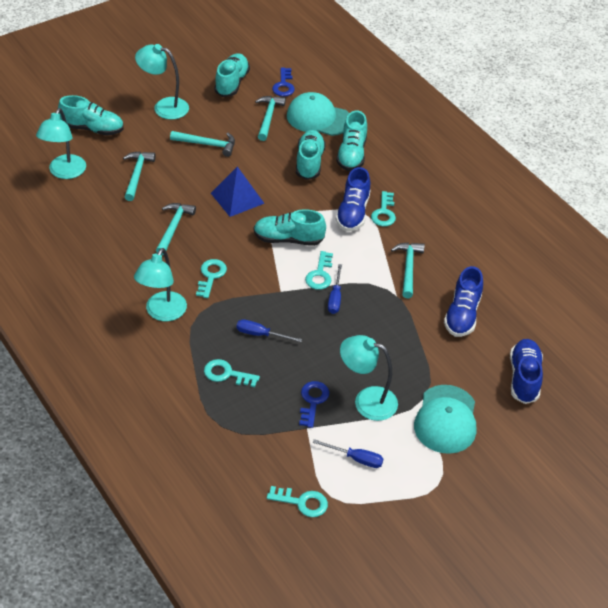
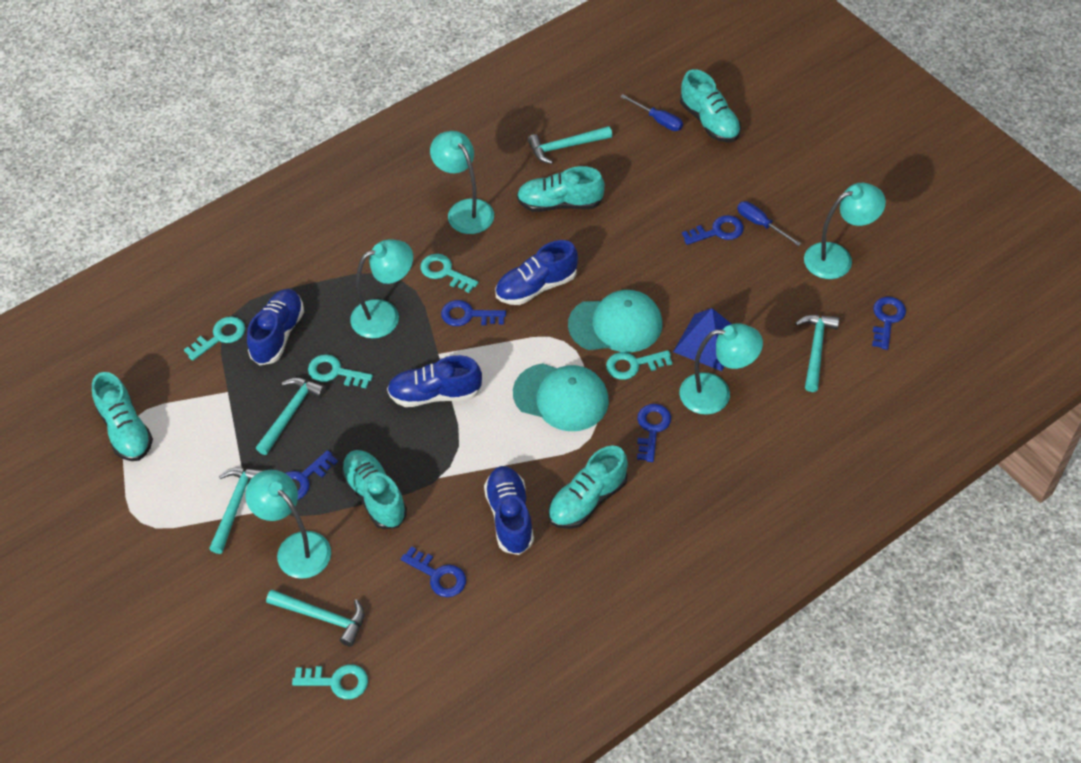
blue key: [272,68,295,97] [299,381,329,428] = 2 -> [285,450,338,500] [401,546,466,597] [441,300,506,326] [637,404,671,462] [682,215,744,245] [872,297,906,350] = 6
blue screwdriver: [236,319,302,342] [313,439,383,468] [328,264,342,314] = 3 -> [621,94,683,131] [737,201,802,246] = 2
blue shoe: [336,167,371,231] [444,266,483,337] [510,339,543,404] = 3 -> [247,289,304,365] [387,355,482,407] [484,466,534,555] [495,240,578,305] = 4
turquoise lamp: [36,108,86,179] [134,248,187,321] [135,44,189,120] [340,335,398,421] = 4 -> [245,470,331,579] [350,239,413,338] [430,131,494,234] [679,323,763,415] [804,183,886,279] = 5

